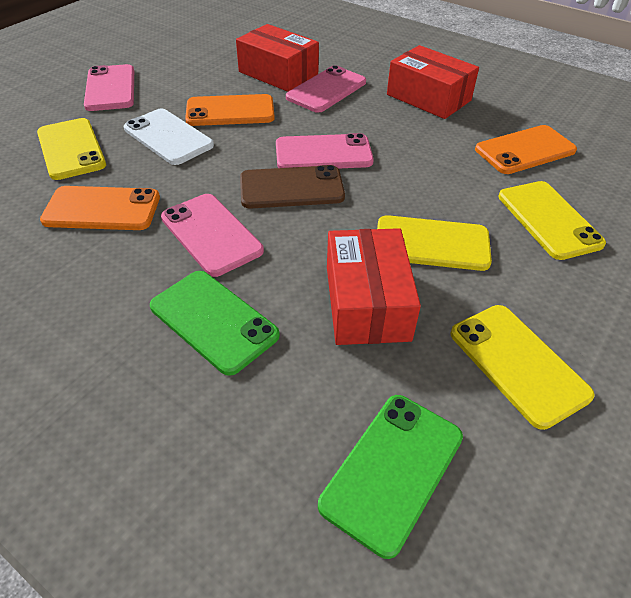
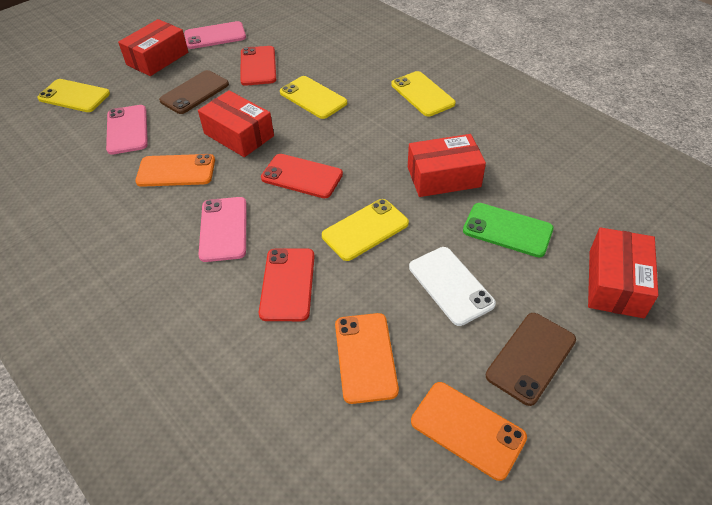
brown phone: [240,165,345,209] = 1 -> [159,70,229,114] [486,313,576,406] = 2
green phone: [150,271,280,376] [318,395,463,559] = 2 -> [463,203,554,257] = 1
pink phone: [84,64,134,111] [161,194,264,277] [276,133,374,169] [286,65,366,113] = 4 -> [106,105,148,155] [184,21,246,49] [198,197,247,262] = 3
red box: [236,24,319,92] [327,228,421,345] [387,45,479,119] = 3 -> [118,19,188,76] [198,90,274,157] [408,134,486,197] [588,227,658,318] = 4
red phone: none = 0 -> [240,46,276,86] [259,249,315,321] [261,154,343,198] = 3

